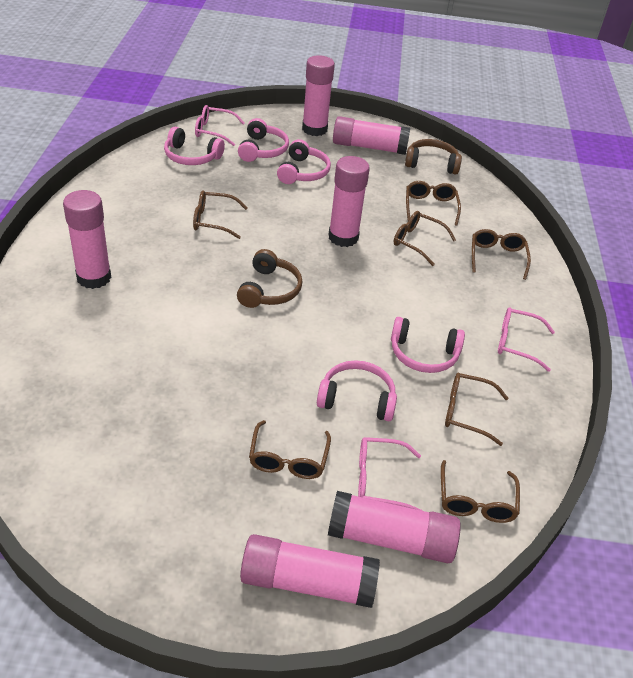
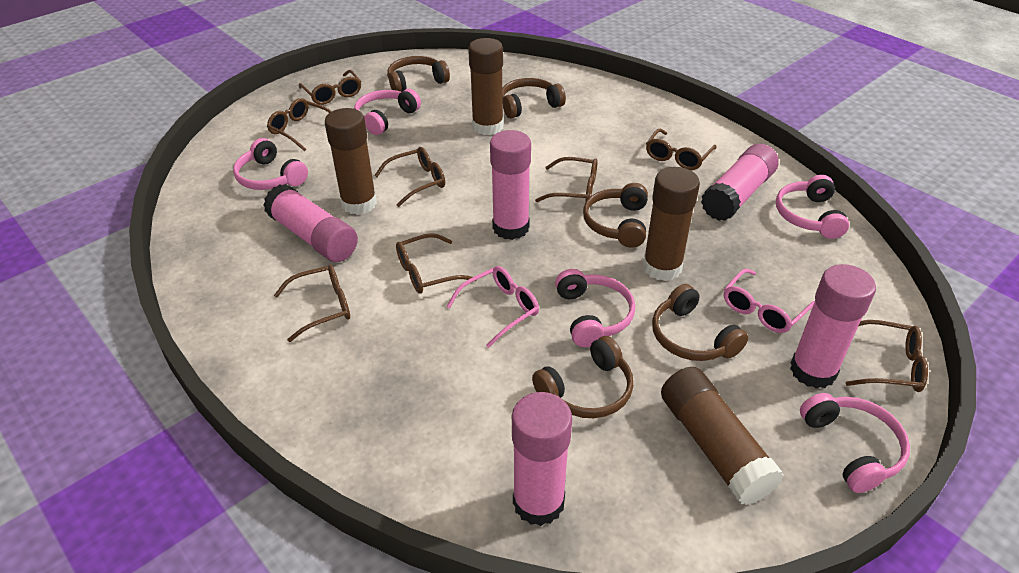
brown glasses: [193,190,247,239] [249,420,331,479] [394,211,456,266] [406,181,461,226] [441,460,520,523] [445,373,509,446] [472,229,531,280] = 7 -> [267,98,332,151] [274,265,350,342] [299,70,361,105] [374,147,445,207] [396,233,476,294] [535,157,598,202] [646,129,717,170] [846,320,928,392] = 8
brown glue stick: none = 0 -> [325,108,377,215] [468,38,503,135] [643,167,700,281] [661,367,784,505] = 4
brown headphones: [237,249,302,308] [405,139,462,175] = 2 -> [387,56,450,92] [502,78,566,119] [532,336,634,418] [583,183,648,248] [652,284,748,361] = 5
pink glasses: [195,105,245,146] [358,437,423,511] [498,308,555,372] = 3 -> [446,266,539,348] [724,269,814,333] = 2
pink glue stick: [63,190,111,289] [240,534,380,608] [302,55,335,136] [328,156,370,247] [328,491,461,563] [333,116,410,155] = 6 -> [263,184,358,262] [490,130,531,240] [512,392,572,526] [701,144,779,221] [790,264,876,389] = 5

